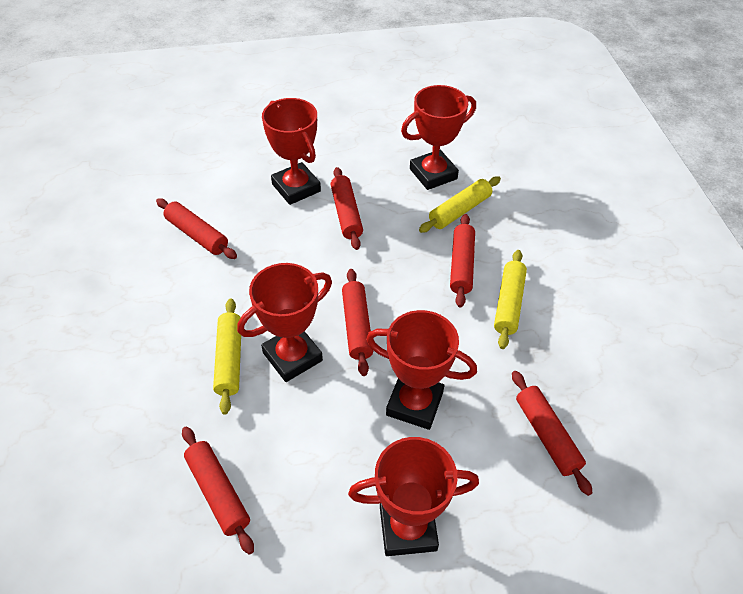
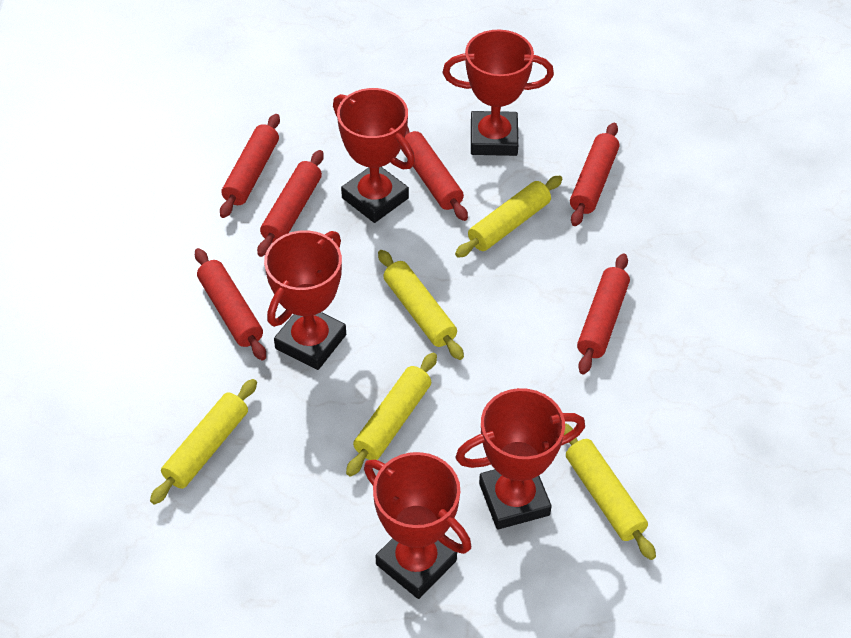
yellow rolling pin: [213,299,241,414] [419,176,501,233] [494,250,527,349] = 3 -> [150,379,257,505] [346,353,437,476] [378,250,464,360] [455,176,562,258] [564,423,656,560] = 5

